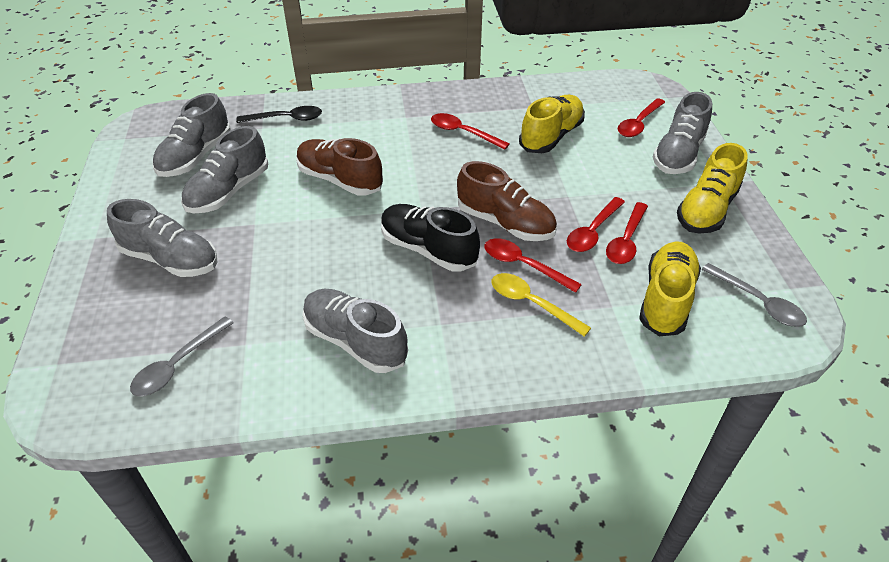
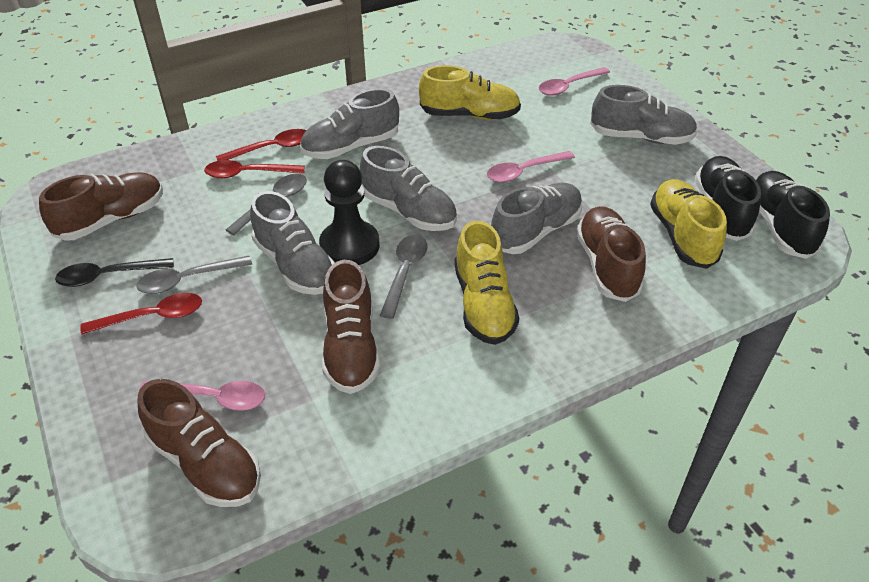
black pawn: none = 0 -> [319,160,380,265] = 1
black shoe: [381,204,480,271] = 1 -> [695,156,761,241] [756,171,830,259] = 2
brown shoe: [296,138,383,196] [457,161,557,241] = 2 -> [39,172,163,241] [138,379,261,507] [322,260,380,394] [576,206,646,302] = 4
grey spoon: [130,316,233,396] [701,263,807,327] = 2 -> [137,256,252,294] [226,174,307,235] [380,235,428,319] = 3
pink spoon: none = 0 -> [139,381,265,410] [487,151,575,182] [539,67,610,96] = 3
red spoon: [431,113,509,150] [484,238,582,293] [567,197,625,252] [606,202,648,264] [618,98,665,137] = 5 -> [80,293,202,335] [204,160,305,178] [216,129,306,161] = 3
yellow spoon: [492,273,591,337] = 1 -> none = 0

